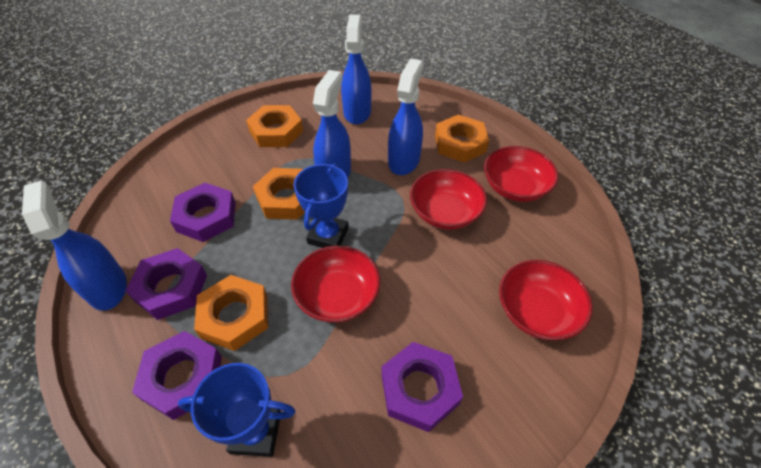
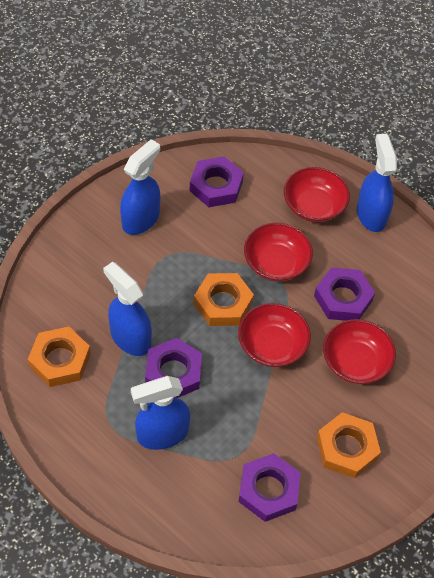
blue trophy: [178,363,295,457] [294,163,349,248] = 2 -> none = 0
orange nut: [194,275,268,351] [246,105,303,147] [253,168,305,220] [435,115,489,163] = 4 -> [28,327,91,387] [194,273,254,326] [317,412,381,478] = 3

